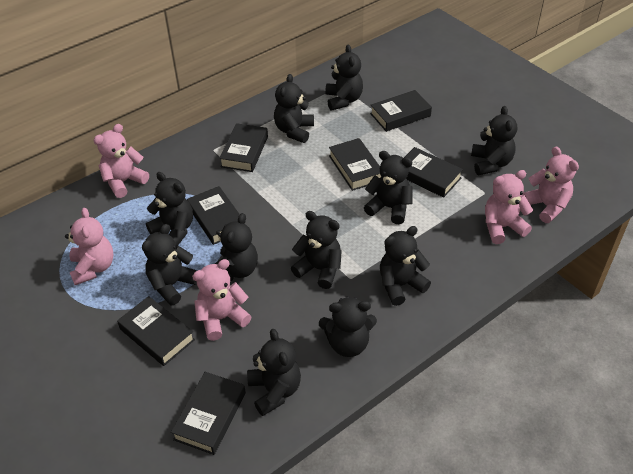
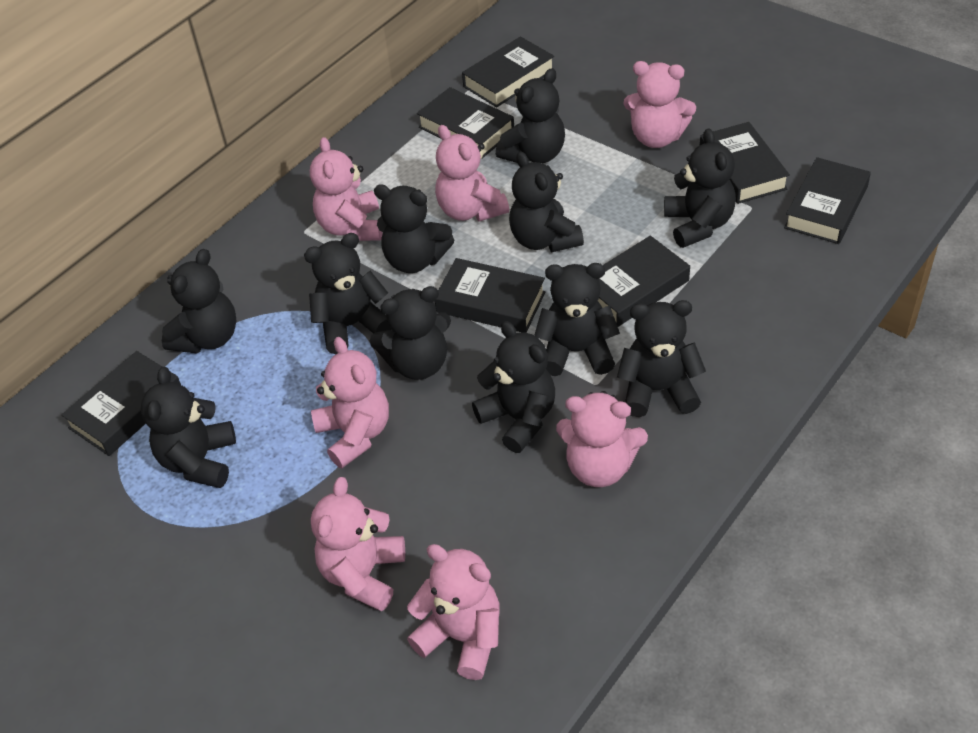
pink teddy bear: [65,208,114,285] [93,124,149,198] [192,259,252,341] [485,170,533,244] [522,146,579,223] = 5 -> [310,137,382,241] [311,337,389,468] [311,477,405,612] [407,544,500,680] [435,125,509,222] [556,391,648,487] [624,61,696,148] = 7

